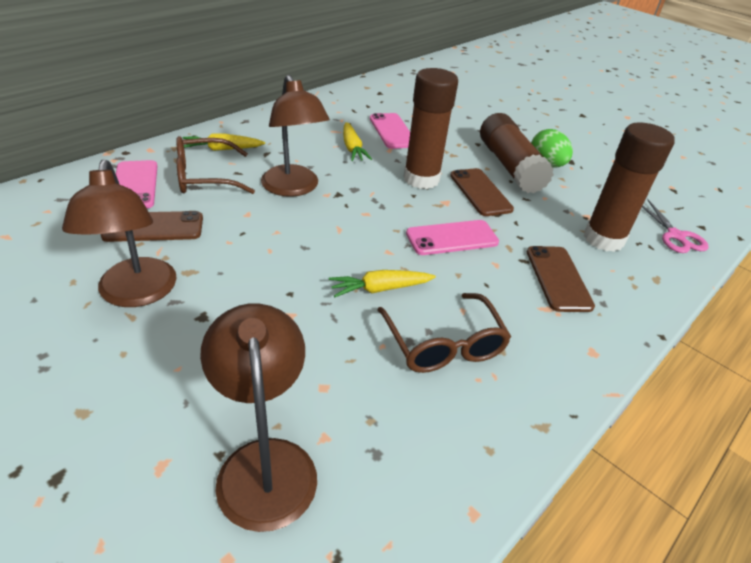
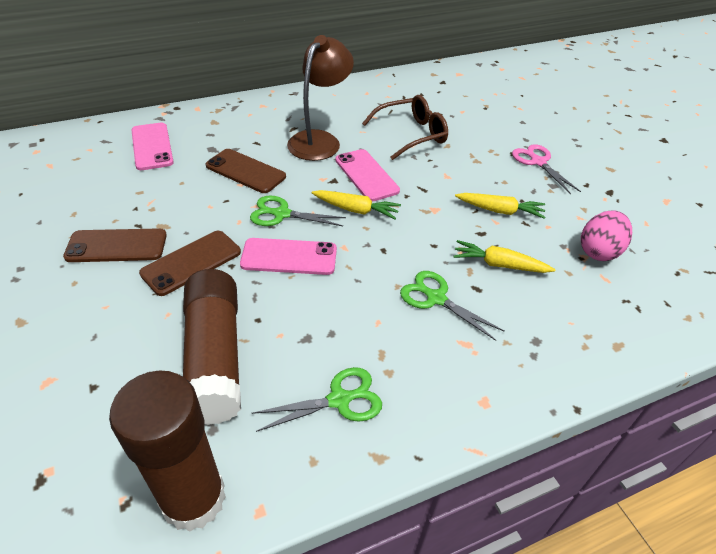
brown glasses: [176,136,255,194] [377,293,511,373] = 2 -> [362,95,448,160] = 1
brown glue stick: [404,68,458,189] [480,113,554,193] [584,122,675,252] = 3 -> [109,370,226,532] [183,269,241,425] = 2
brown lamp: [62,159,177,307] [200,303,317,532] [261,75,330,197] = 3 -> [287,35,354,161] = 1
green egg: [531,129,573,168] = 1 -> none = 0
green scissors: none = 0 -> [250,196,346,226] [252,367,382,432] [400,271,505,341] = 3
pink egg: none = 0 -> [581,210,632,261] = 1

